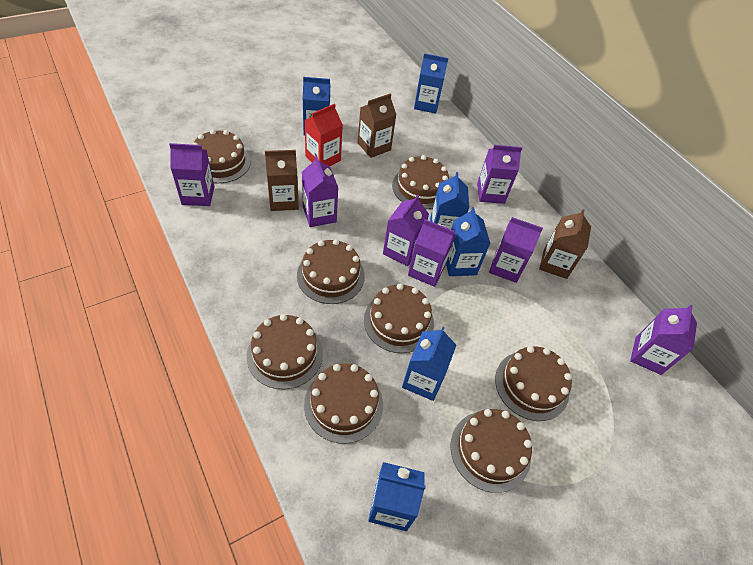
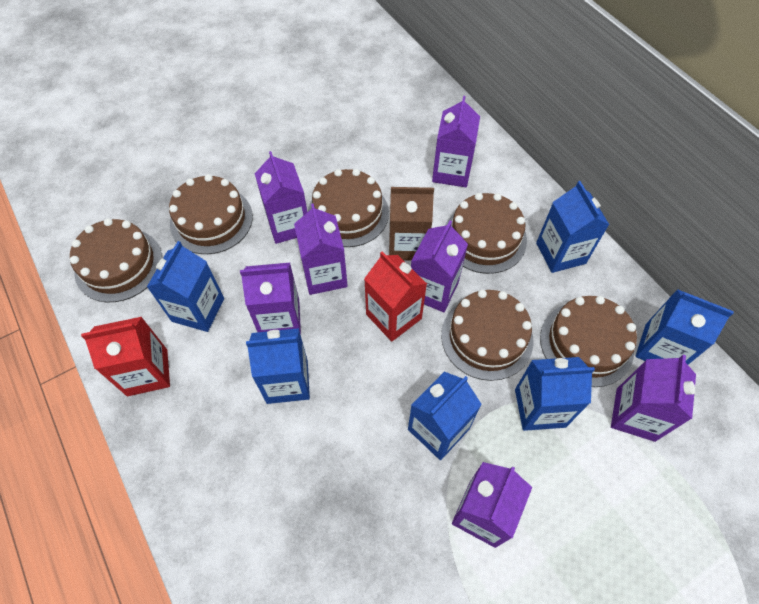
brown cake: [192,130,251,183] [247,314,323,389] [297,239,365,304] [304,363,383,444] [364,284,434,353] [392,155,449,209] [450,409,532,493] [495,346,572,421] = 8 -> [70,218,162,302] [169,174,253,254] [308,169,389,247] [441,290,533,381] [445,193,527,274] [540,296,637,387] = 6
brown carton: [265,150,299,211] [358,93,396,158] [539,209,591,279] = 3 -> [389,187,434,261] = 1
red carton: [305,104,343,166] = 1 -> [81,317,170,396] [364,251,427,342] = 2

